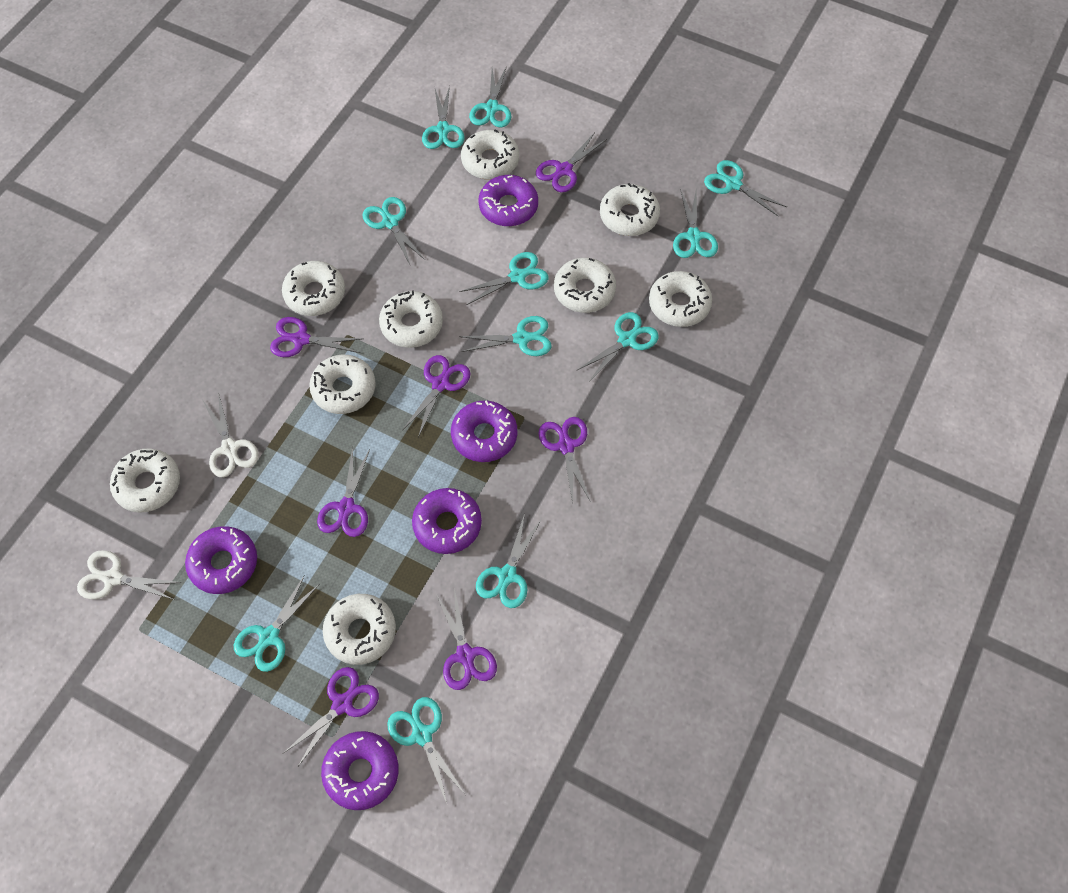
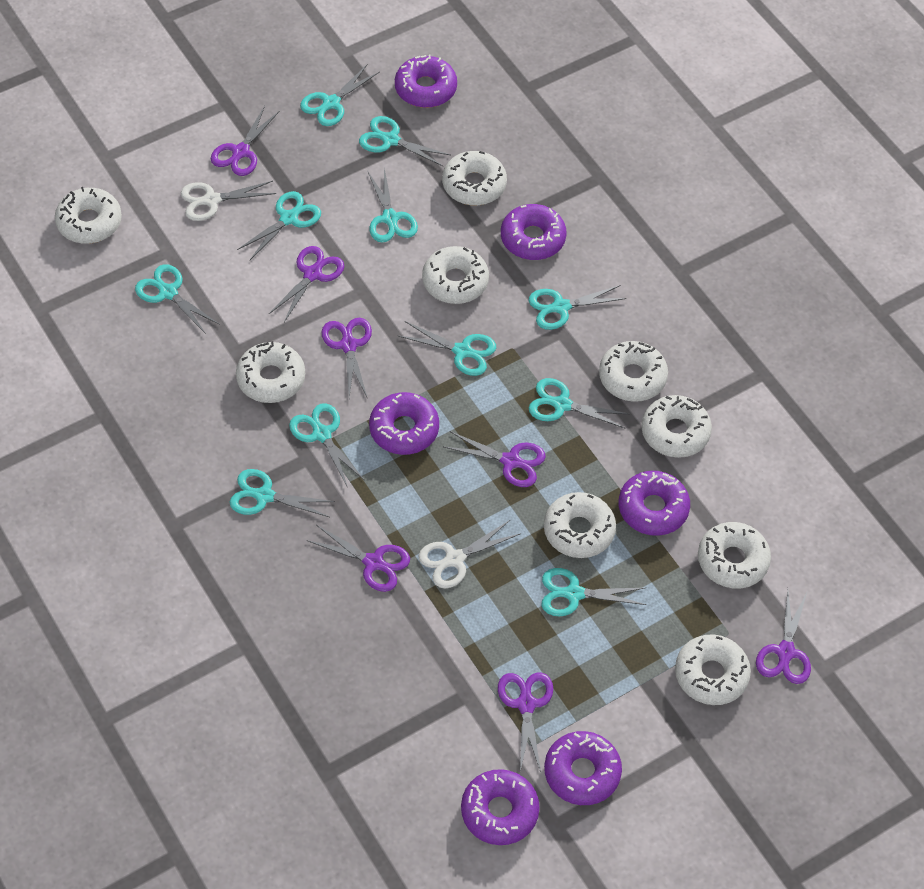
purple donut: [185,527,257,594] [321,731,399,810] [412,488,482,554] [451,400,517,462] [478,175,538,226] = 5 -> [369,392,439,455] [395,55,457,108] [461,769,540,845] [501,204,566,260] [544,731,622,805] [619,471,690,536] = 6

